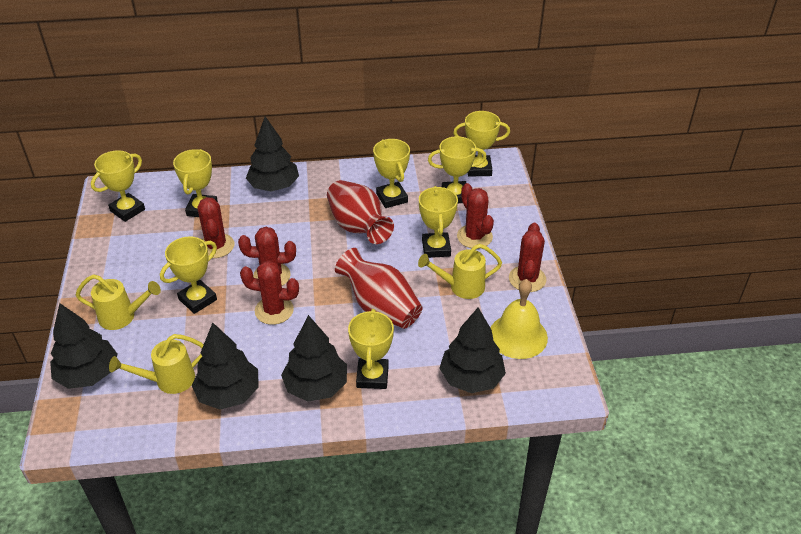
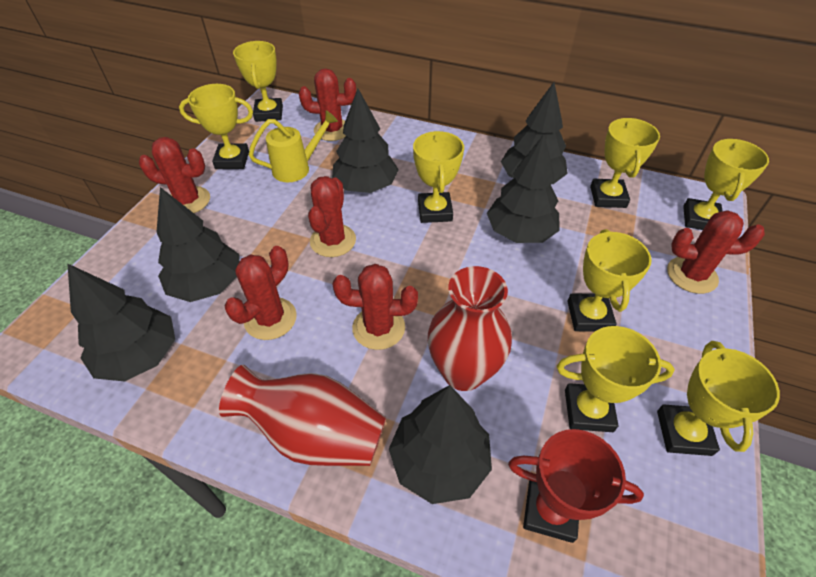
black tree: [50,303,118,389] [192,323,259,409] [246,116,299,192] [281,315,347,401] [439,307,506,393] = 5 -> [67,263,175,382] [157,187,240,302] [332,89,399,193] [389,385,492,504] [487,134,560,243] [501,82,568,184] = 6
red cactus: [197,197,234,258] [238,227,296,286] [240,261,299,325] [457,183,494,249] [509,223,547,292] = 5 -> [139,137,210,213] [224,246,297,340] [299,68,356,141] [308,176,356,257] [333,264,418,350] [667,210,765,294] = 6
red trophy: none = 0 -> [508,429,644,543] = 1
yellow bell: [491,279,548,359] = 1 -> none = 0
yellow watering can: [76,274,161,330] [109,334,204,394] [418,244,502,299] = 3 -> [249,110,338,182] = 1

